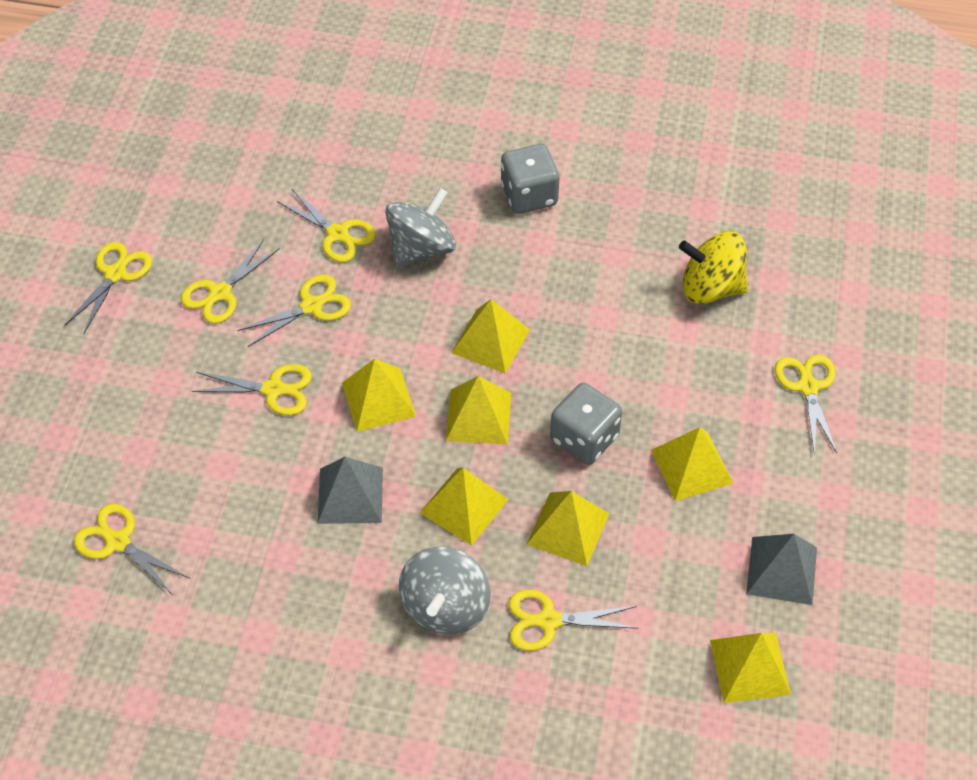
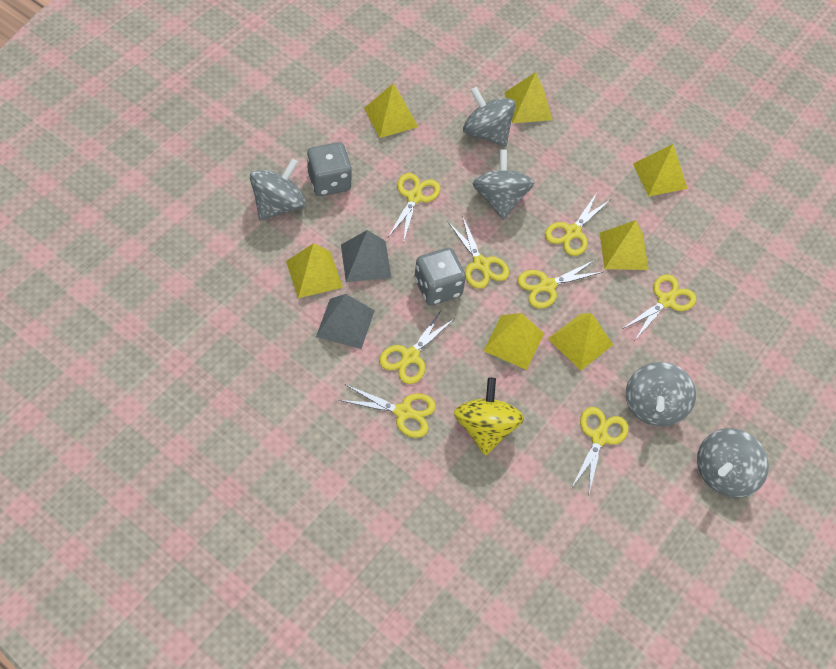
grey spinning top: [385,188,456,267] [399,546,491,635] = 2 -> [250,158,306,221] [463,87,516,147] [472,150,534,220] [626,362,696,427] [697,428,769,498] = 5

